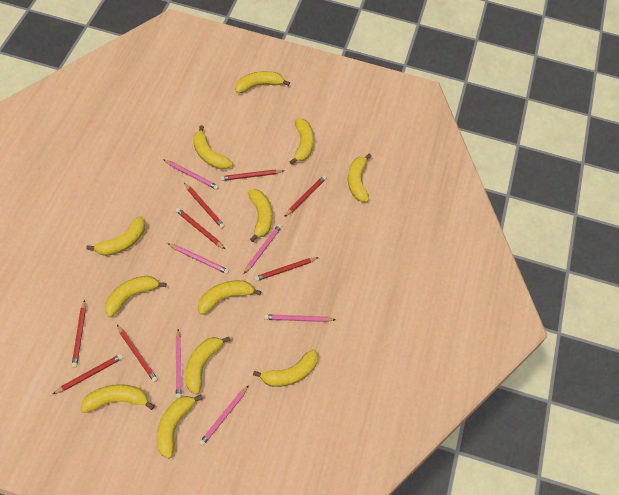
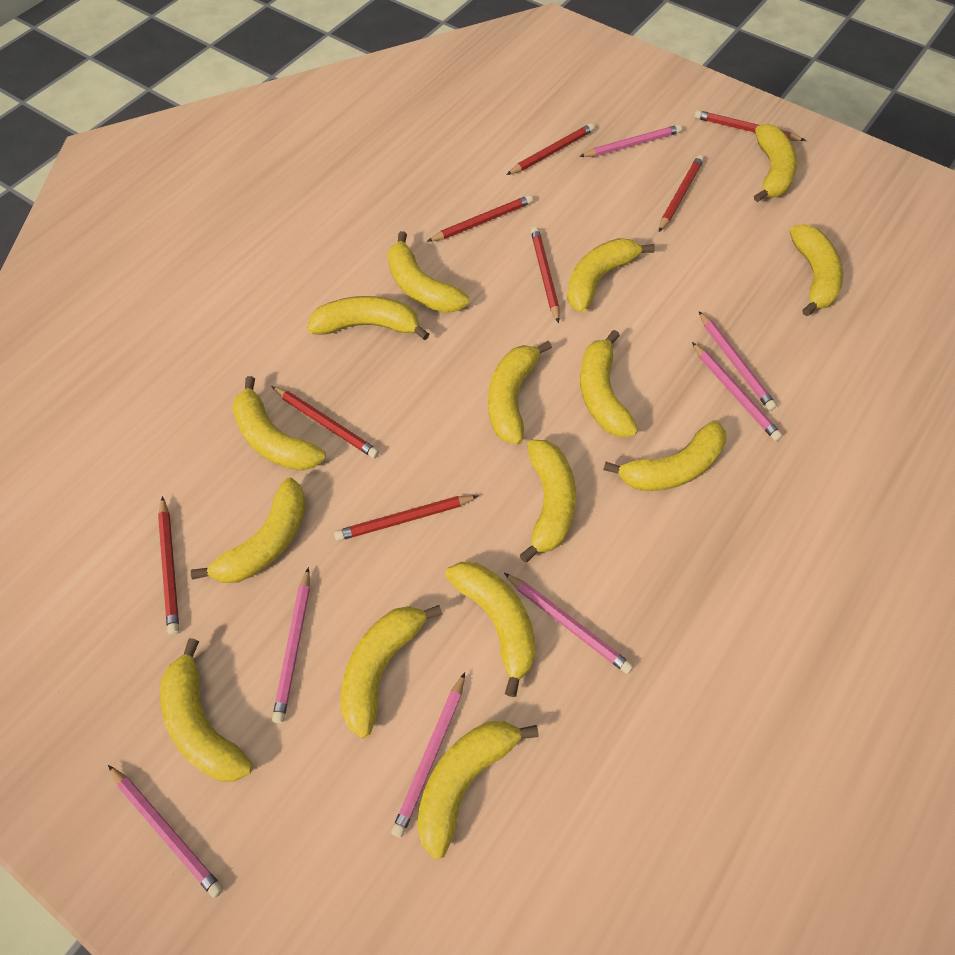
pink pencil: [163,159,219,190] [167,243,229,274] [176,329,182,399] [199,385,249,446] [244,224,282,274] [264,314,336,322] = 6 -> [108,765,223,898] [272,567,310,724] [391,672,465,838] [504,573,633,674] [579,124,682,157] [692,342,783,441] [699,311,777,411] = 7
yellow banana: [81,384,155,413] [86,216,145,256] [105,276,166,317] [157,394,203,459] [185,337,230,394] [193,125,233,169] [198,280,262,315] [235,71,290,93] [248,189,272,242] [253,349,318,387] [289,118,314,165] [348,153,372,202] = 12 -> [160,638,253,782] [191,478,306,583] [232,376,326,471] [307,296,429,340] [341,605,442,739] [387,231,469,313] [417,721,539,860] [445,562,536,697] [488,341,552,444] [519,440,576,563] [567,238,655,313] [580,330,638,437] [603,420,726,491] [754,124,797,202] [790,224,843,316] = 15

